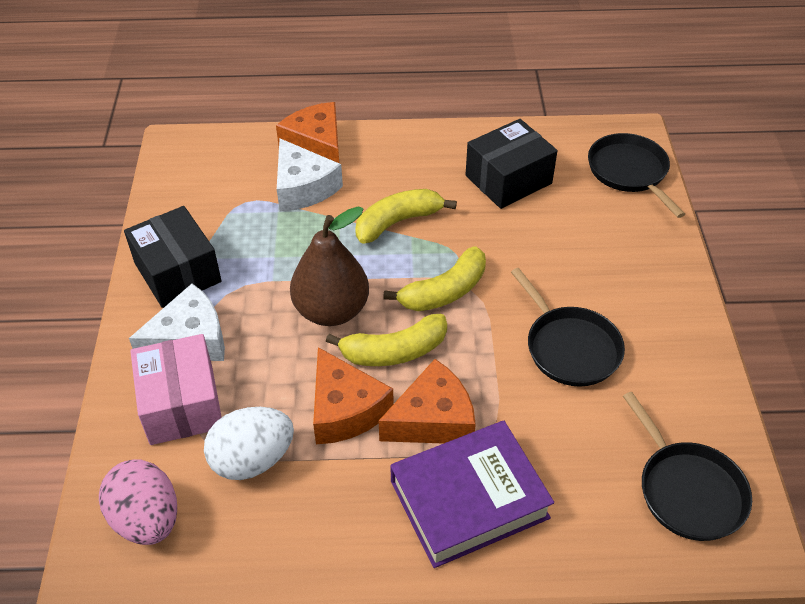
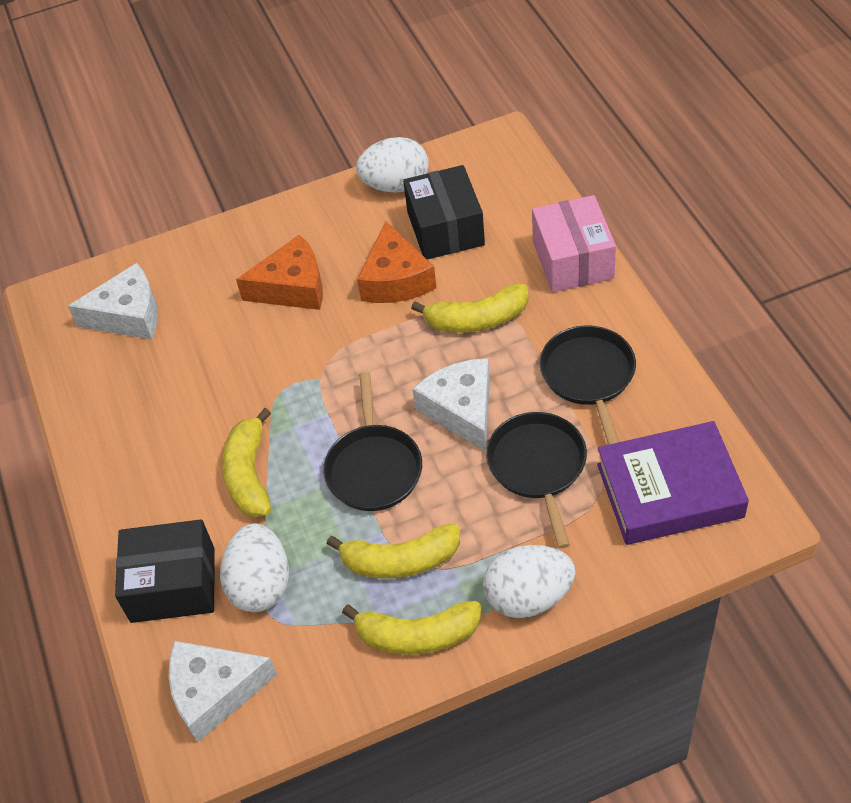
brown pear: [290,206,369,326] = 1 -> none = 0
orange cheese: [276,102,339,163] [313,347,394,444] [379,359,476,444] = 3 -> [236,235,323,310] [357,221,437,303] = 2
pink egg: [99,459,177,545] = 1 -> none = 0
white cheese: [129,284,225,361] [277,139,343,211] = 2 -> [68,263,158,339] [168,641,277,742] [413,358,490,451] = 3
white egg: [204,407,294,480] = 1 -> [220,523,289,612] [356,137,429,193] [483,545,575,618] = 3
yellow banana: [326,314,447,366] [355,189,457,243] [383,246,486,311] = 3 -> [222,408,271,518] [327,524,460,579] [342,601,481,655] [411,284,529,333] = 4

